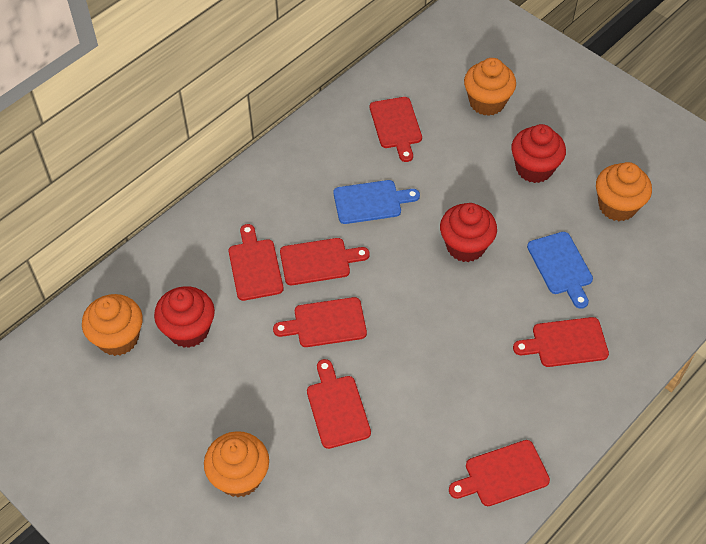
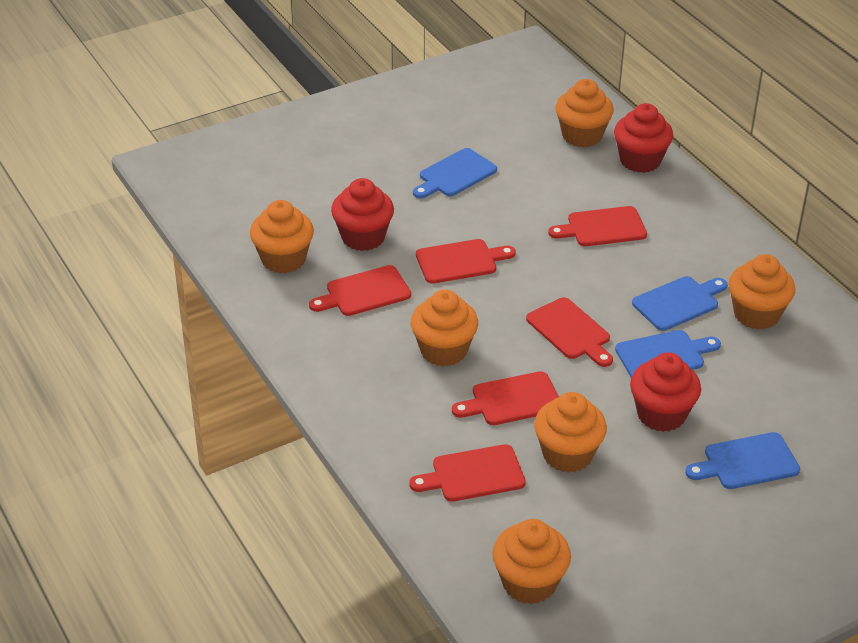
blue cutting board: [333,180,420,224] [527,232,593,309] = 2 -> [413,148,497,198] [615,330,721,377] [632,276,727,331] [685,432,800,489] = 4
orange cupcake: [82,294,143,356] [204,431,269,497] [464,58,516,116] [596,162,652,221] = 4 -> [250,200,314,273] [411,289,478,366] [492,519,571,604] [534,392,607,473] [555,79,614,147] [729,254,795,330] = 6
red cutting board: [229,224,283,301] [273,297,367,347] [280,238,370,285] [307,359,371,449] [370,97,422,162] [449,440,550,506] [513,317,609,367] = 7 -> [309,265,411,316] [409,444,526,502] [416,239,516,284] [452,371,559,425] [526,297,613,367] [548,206,647,246] = 6

